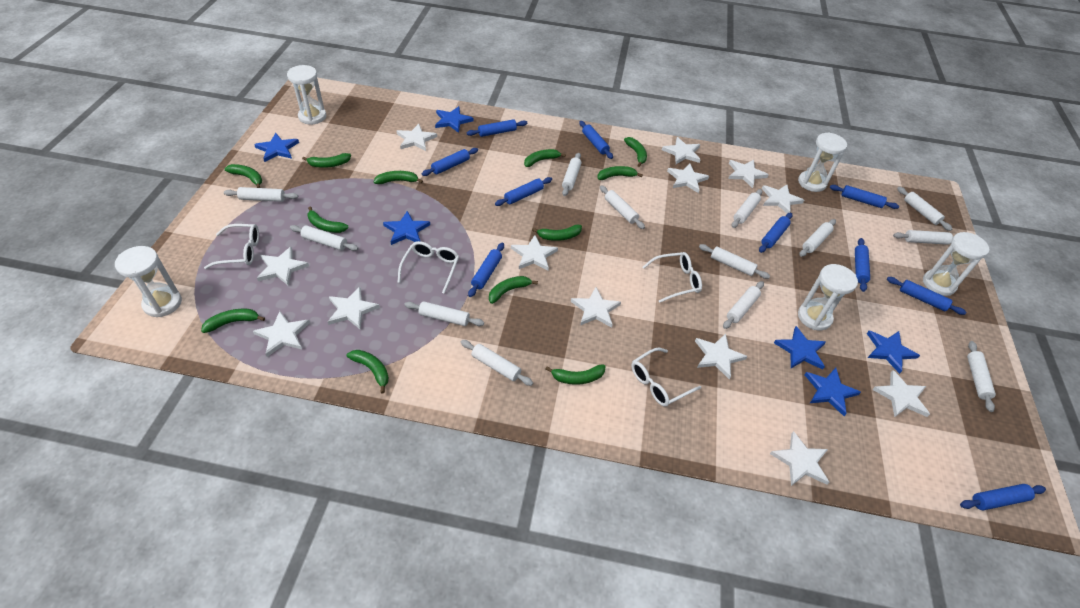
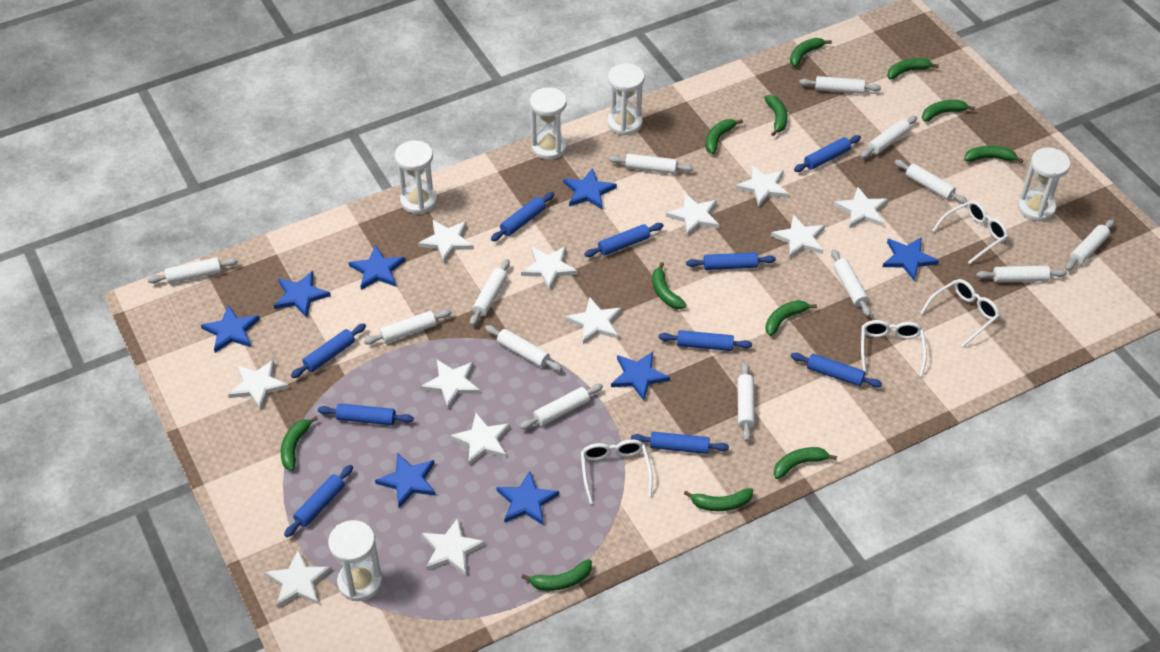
blue star: [254,133,299,162] [383,211,430,245] [435,106,473,133] [774,326,826,370] [805,368,861,416] [867,331,920,374] = 6 -> [201,305,260,353] [274,271,331,318] [348,246,405,290] [375,453,436,508] [496,471,559,525] [563,168,617,210] [611,352,670,401] [883,237,939,280] = 8
white star: [253,311,310,357] [257,247,309,286] [328,287,380,329] [397,124,437,151] [511,235,558,271] [571,287,621,328] [662,137,701,164] [667,163,709,193] [695,334,747,379] [728,160,769,188] [762,185,804,213] [770,431,829,486] [872,370,930,418] = 13 -> [228,359,289,410] [265,549,331,608] [418,220,474,262] [421,360,481,408] [422,518,485,575] [450,413,510,465] [521,247,578,290] [565,297,622,344] [666,193,719,236] [735,165,789,206] [771,215,825,259] [834,187,888,228] = 12

